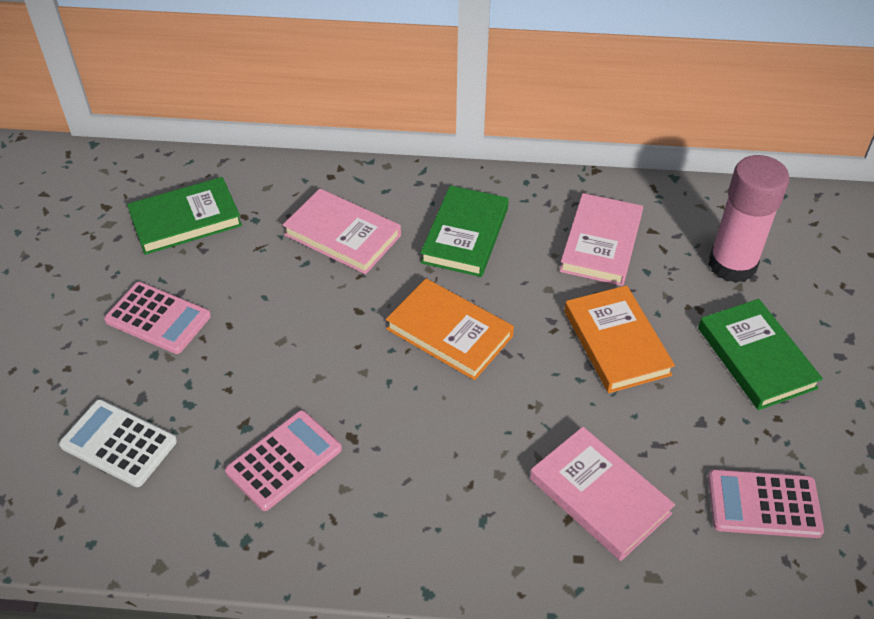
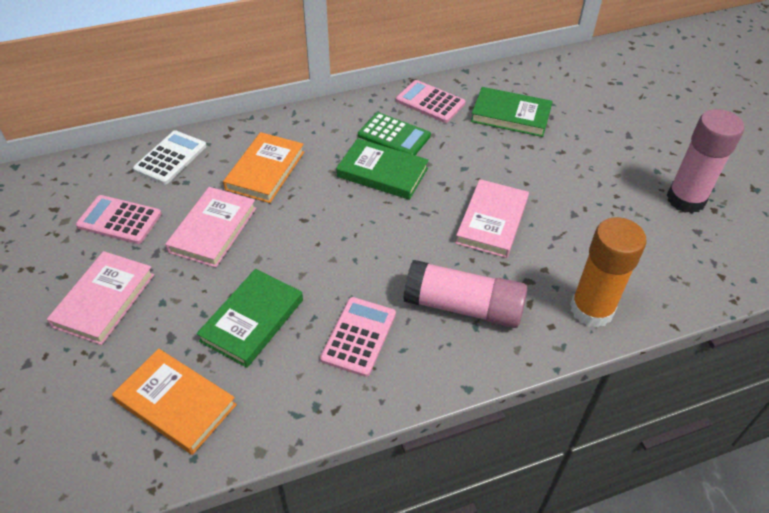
green calculator: none = 0 -> [358,112,431,155] = 1
orange glue stick: none = 0 -> [570,217,646,328] = 1
pink glue stick: [708,155,789,283] = 1 -> [403,260,527,328] [667,109,744,213] = 2

